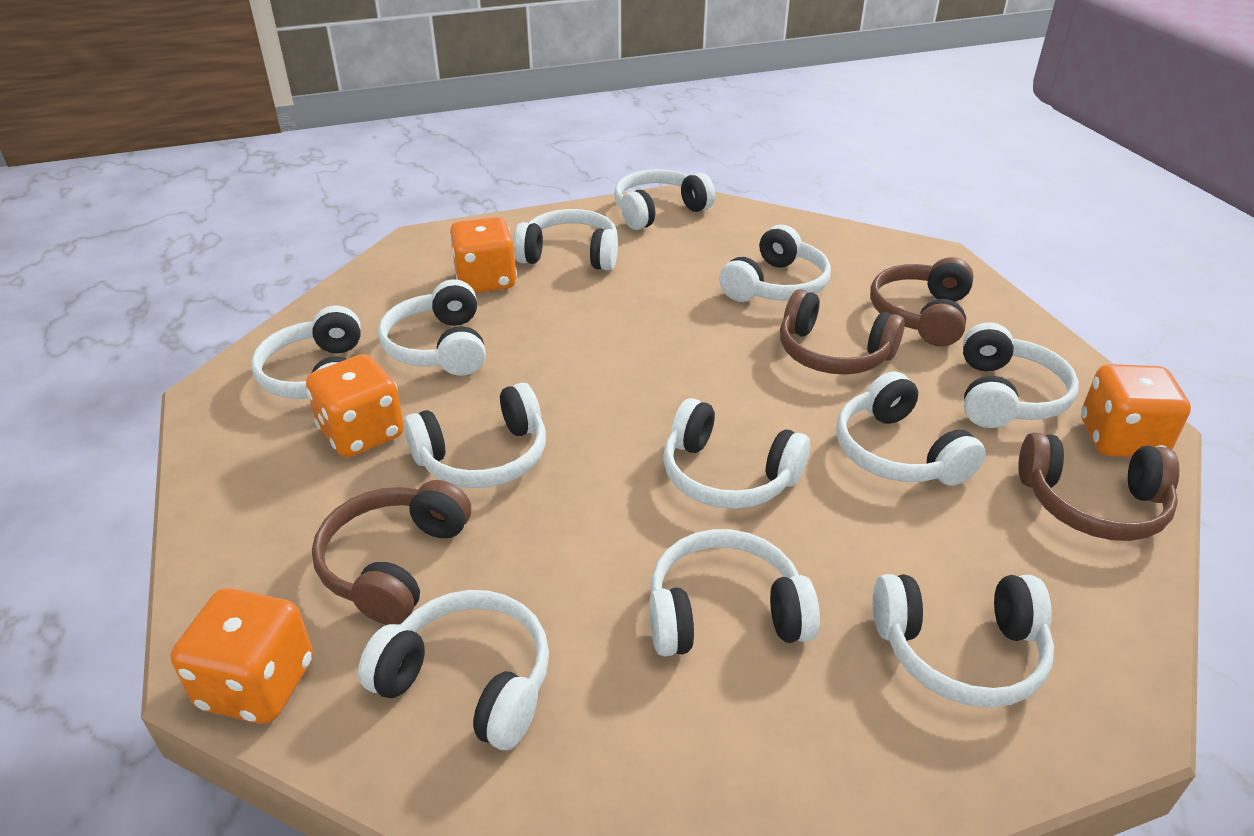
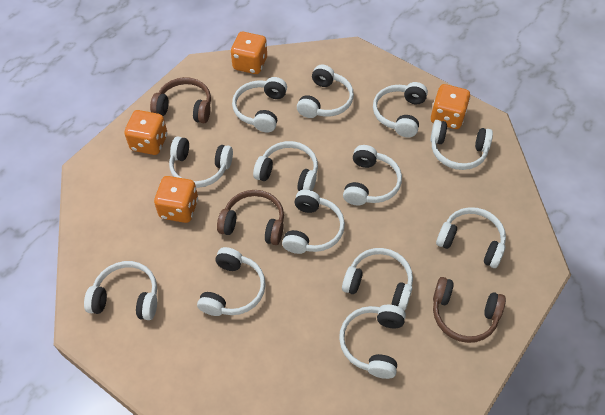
brown headphones: [312,480,471,625] [780,289,905,375] [870,257,974,347] [1018,432,1179,541] = 4 -> [150,77,211,123] [217,190,284,245] [433,277,506,343] = 3
white headphones: [251,306,361,399] [358,590,549,750] [378,279,486,376] [403,383,546,488] [513,209,618,271] [614,169,715,230] [649,529,820,656] [663,398,810,509] [719,225,831,302] [836,371,986,486] [873,574,1054,707] [963,322,1079,428] = 12 -> [84,261,157,320] [169,137,233,188] [197,247,266,316] [232,77,287,133] [253,141,318,191] [282,190,345,254] [297,65,354,118] [339,305,406,379] [342,248,413,311] [343,145,402,205] [373,82,428,137] [430,120,493,170] [436,207,506,268] = 13

